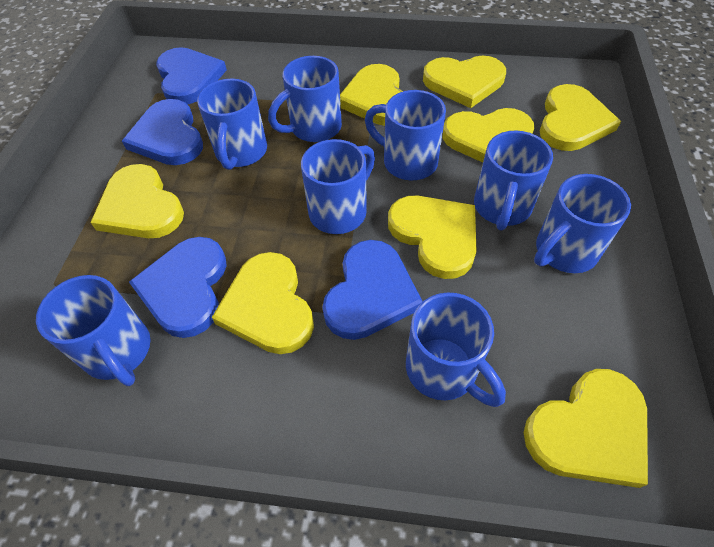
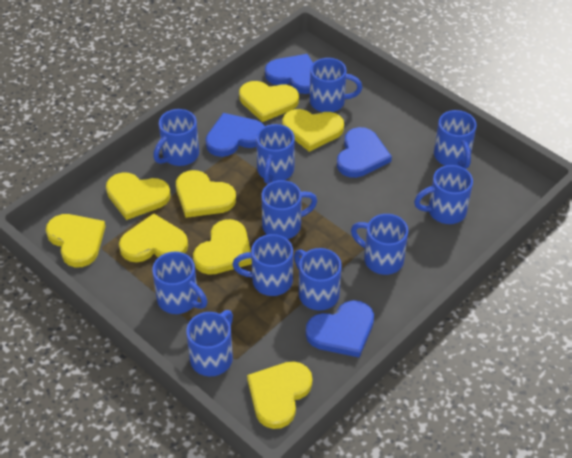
blue mug: [36,275,151,386] [197,79,267,170] [268,56,342,142] [301,139,375,234] [365,90,446,180] [406,292,506,407] [474,131,553,231] [534,174,631,273] = 8 -> [152,252,208,314] [153,109,199,166] [186,310,233,376] [232,234,293,296] [256,124,295,184] [261,180,317,239] [294,248,342,311] [310,58,362,112] [351,214,408,275] [414,165,473,224] [434,110,477,169] = 11

